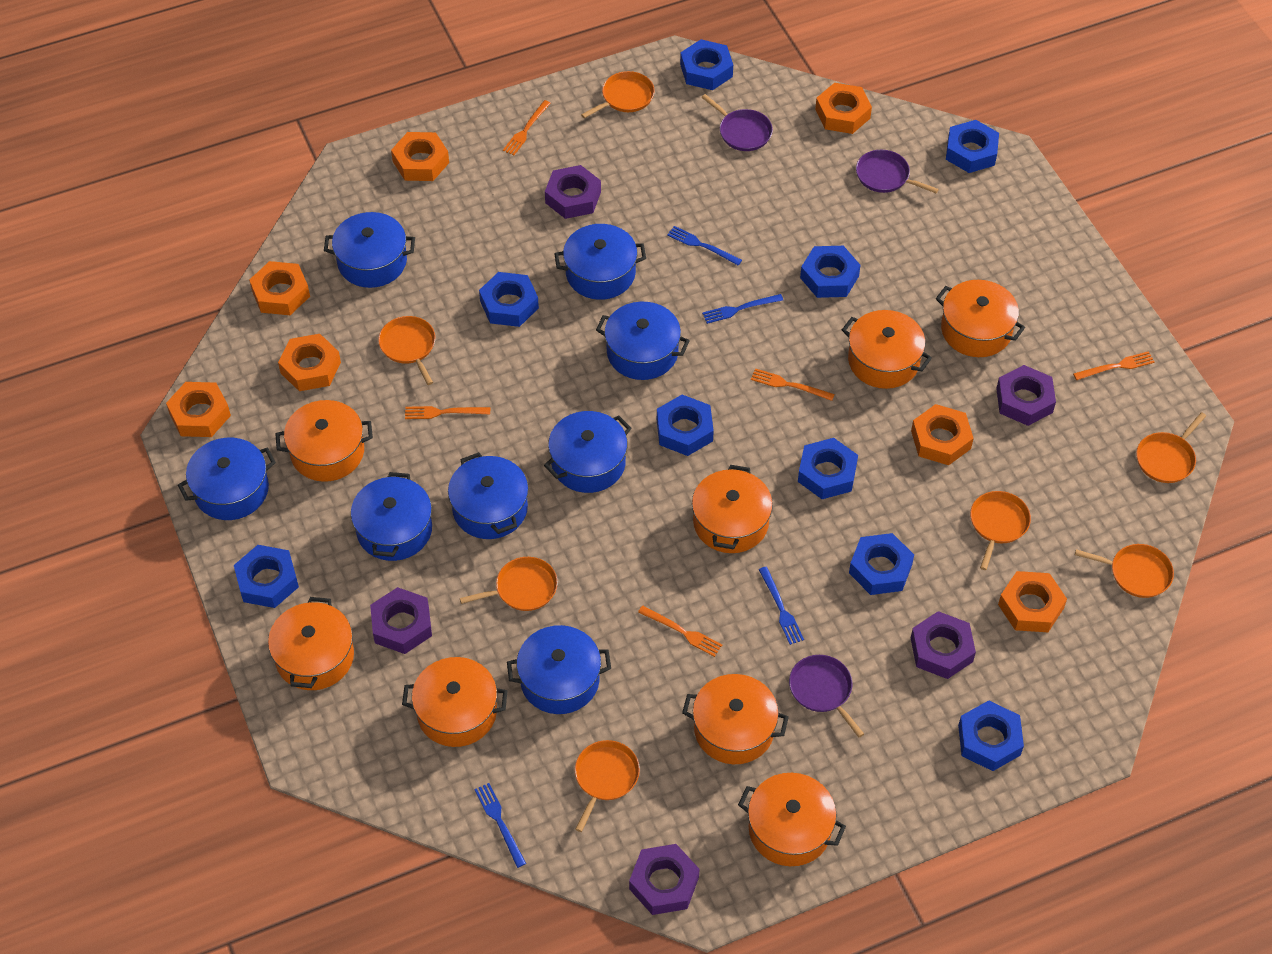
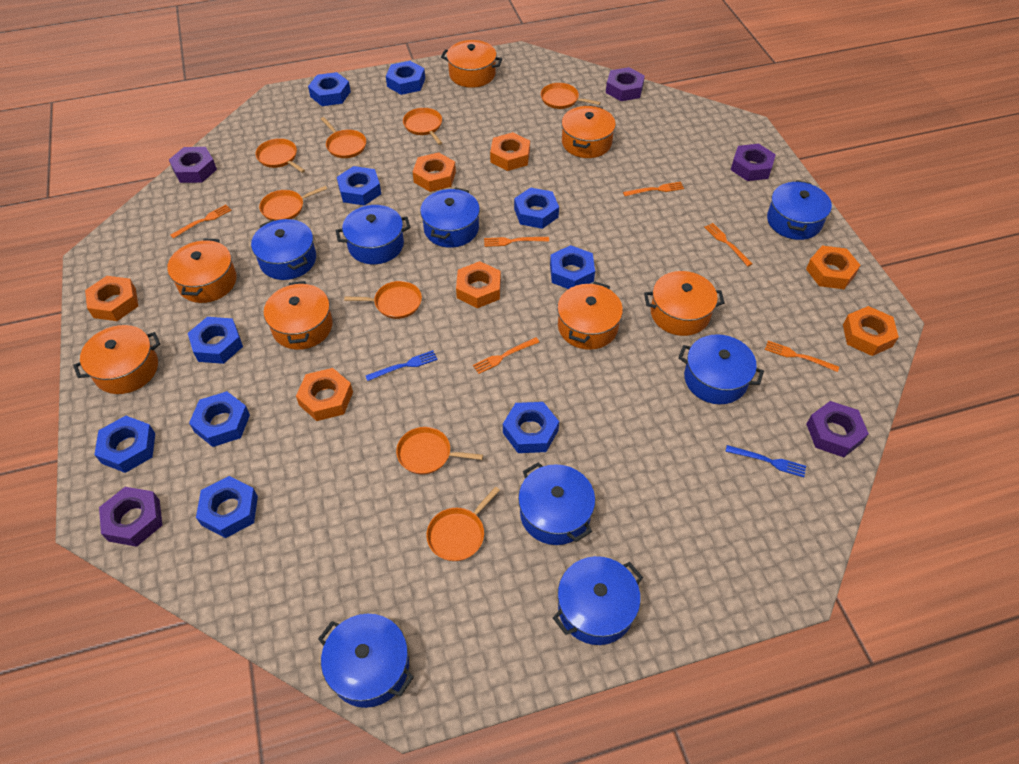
blue fork: [475,783,526,868] [667,226,742,265] [702,294,783,324] [758,567,804,645] = 4 -> [365,350,438,381] [725,445,806,477] = 2
blue nut: [234,545,299,608] [479,272,539,327] [657,395,714,456] [680,39,733,90] [798,438,858,499] [800,246,861,298] [849,533,914,595] [946,120,999,173] [958,700,1024,771] = 9 -> [94,416,155,473] [188,317,243,364] [189,391,250,447] [196,476,258,538] [308,72,351,106] [337,166,381,206] [386,61,425,95] [503,402,559,453] [514,187,559,229] [550,245,595,289] = 10
orange fork: [405,406,490,419] [503,100,551,155] [638,606,722,657] [751,368,835,401] [1073,351,1155,380] = 5 -> [171,205,232,239] [473,337,539,374] [484,237,549,247] [623,182,684,196] [704,223,752,266] [765,341,839,372] = 6
orange pan: [378,316,435,385] [460,557,558,611] [575,740,640,832] [581,71,655,118] [970,491,1031,570] [1075,544,1174,598] [1136,412,1206,483] = 7 -> [255,138,305,173] [259,186,327,221] [321,117,366,158] [344,281,422,319] [396,427,483,475] [403,108,442,145] [426,487,500,561] [541,83,601,109] = 8
orange pot: [268,597,354,690] [275,400,373,482] [402,657,507,747] [682,674,789,764] [692,465,773,553] [738,773,846,866] [842,310,932,389] [936,280,1025,357] = 8 -> [73,325,160,394] [167,238,237,303] [264,281,333,350] [441,40,503,88] [557,282,623,350] [562,105,616,158] [644,271,724,336] = 7
purple pan: [702,94,773,151] [789,655,864,737] [856,150,939,193] = 3 -> none = 0

